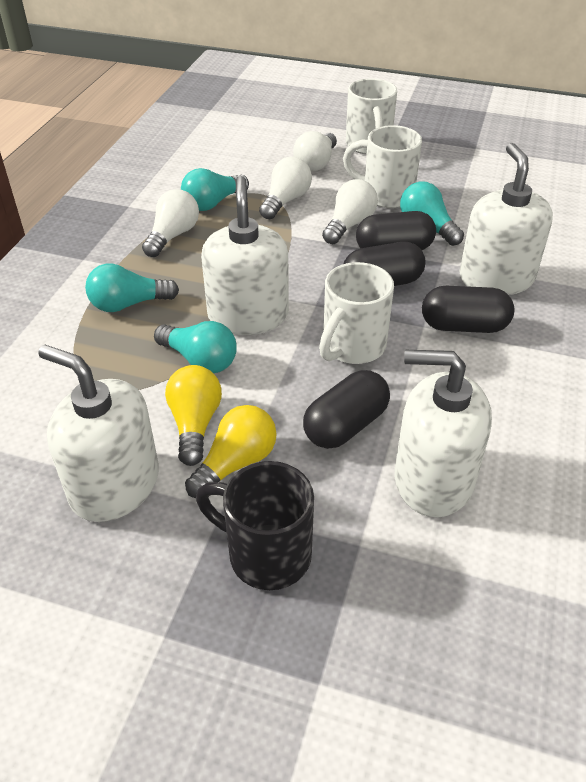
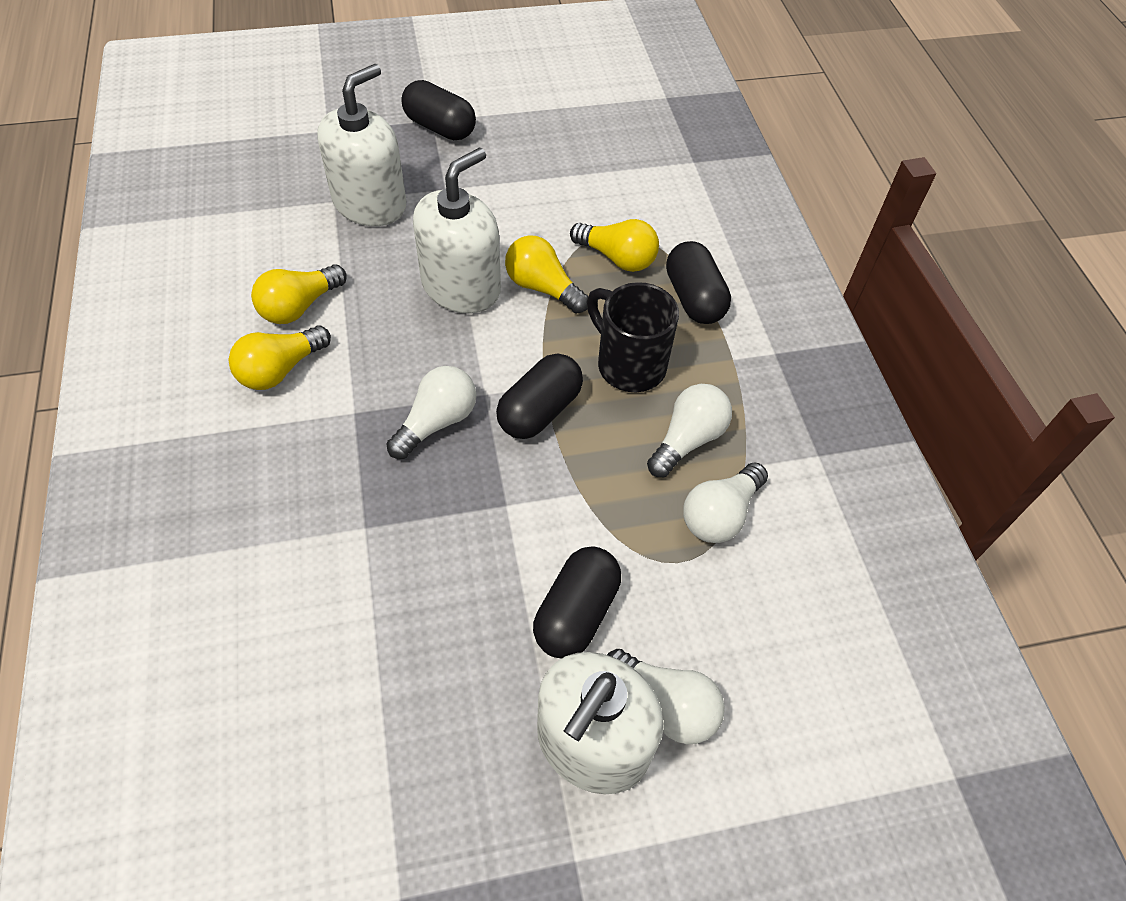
turquoise light bulb: [85,264,179,312] [154,321,237,373] [181,168,249,211] [400,181,464,246] = 4 -> none = 0
white mug: [319,262,394,364] [343,125,422,208] [346,78,397,154] = 3 -> none = 0
white soap dispenser: [38,345,159,522] [201,176,289,335] [394,350,492,517] [459,143,553,295] = 4 -> [317,64,406,226] [413,148,501,313] [537,652,664,794] = 3
yellow light bulb: [165,365,222,466] [185,405,277,498] = 2 -> [229,325,331,390] [251,265,347,324] [505,235,588,314] [570,219,659,272] = 4

